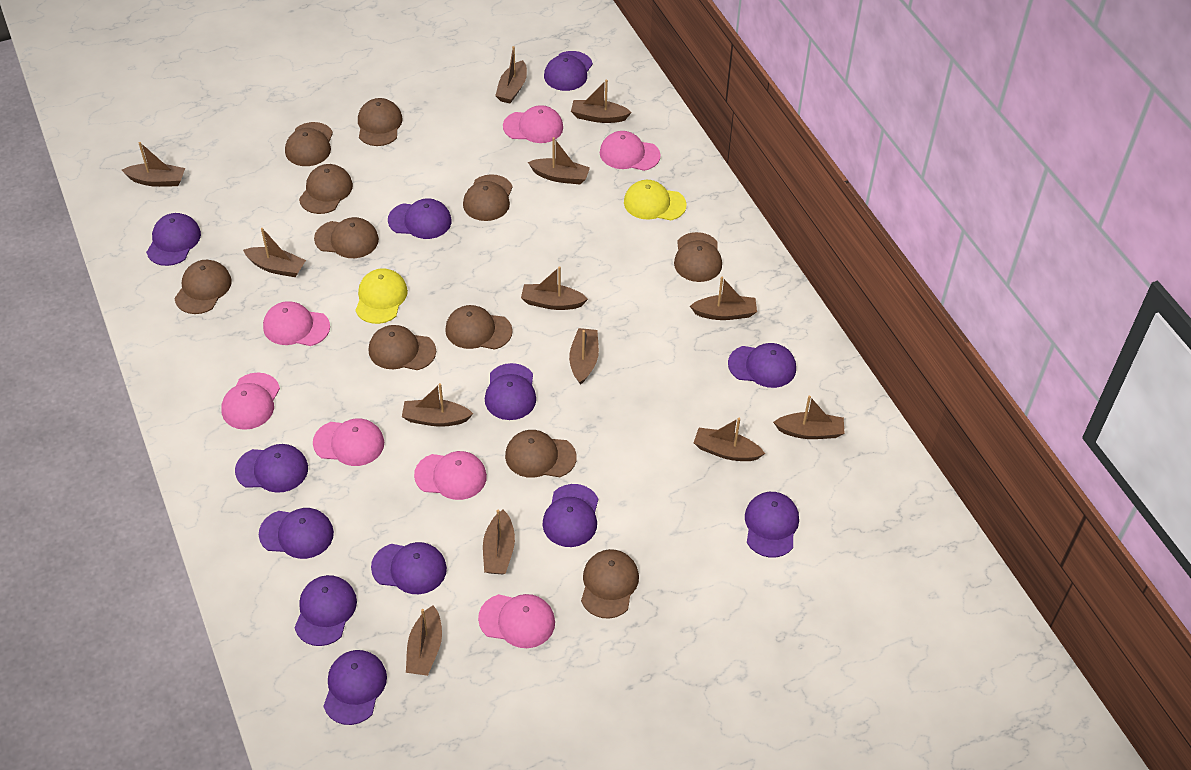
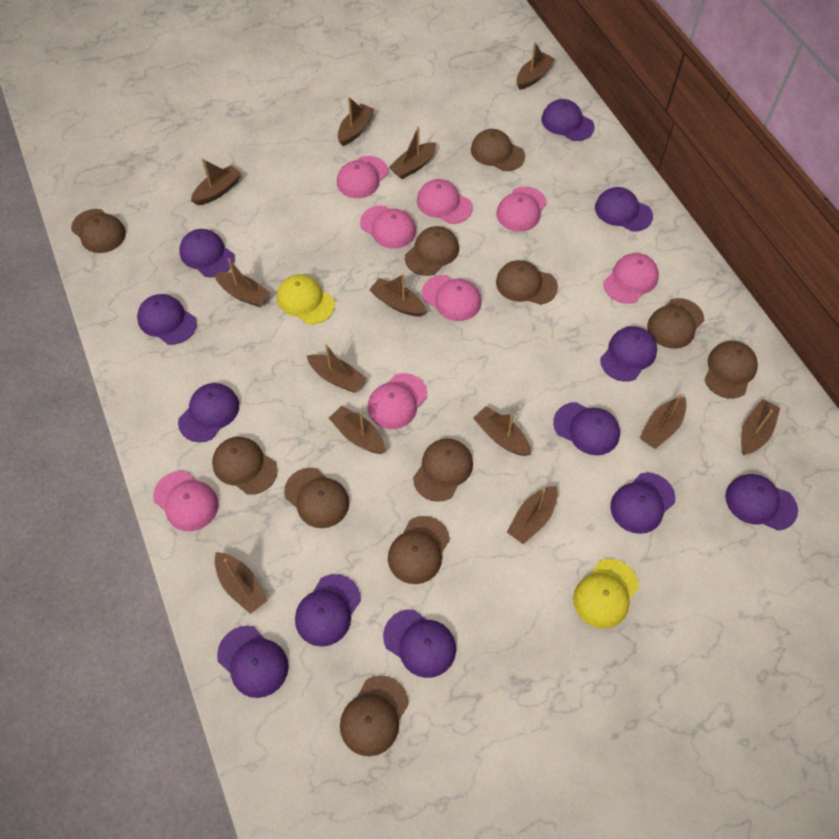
pink cap: [221,373,280,430] [263,301,330,346] [313,418,384,466] [414,451,487,500] [478,594,555,648] [503,105,563,143] [600,131,661,171] = 7 -> [153,471,219,531] [337,156,388,198] [360,205,416,248] [368,373,427,429] [417,179,473,224] [422,275,482,321] [496,186,547,232] [604,253,659,304] = 8

